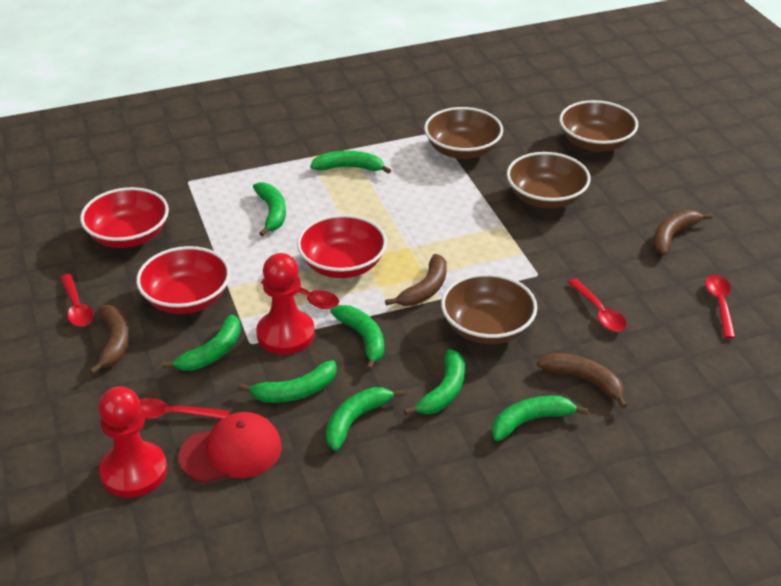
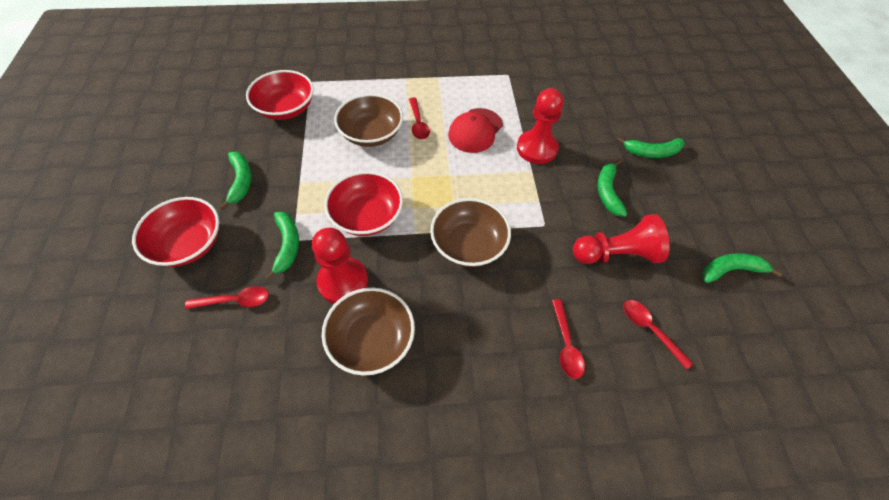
brown banana: [89,305,130,374] [385,254,447,306] [537,353,627,409] [653,210,712,255] = 4 -> none = 0
brown bowl: [424,107,503,159] [441,273,537,344] [507,152,591,209] [559,100,638,152] = 4 -> [322,287,415,376] [334,94,403,147] [430,198,511,267] = 3
green banana: [162,314,241,371] [239,360,337,403] [253,182,286,237] [310,151,391,174] [326,387,405,451] [330,305,384,371] [404,349,465,415] [492,396,588,441] = 8 -> [220,152,252,210] [265,212,299,281] [597,159,627,217] [617,137,685,158] [702,253,783,283] = 5
red pawn: [99,386,167,498] [256,253,315,355] = 2 -> [312,228,368,304] [517,88,564,164] [573,214,670,264] = 3
red spoon: [60,274,94,327] [140,398,230,419] [261,279,339,309] [568,278,627,332] [705,275,736,339] = 5 -> [185,286,269,309] [409,98,430,139] [552,299,585,379] [623,300,693,370] = 4

